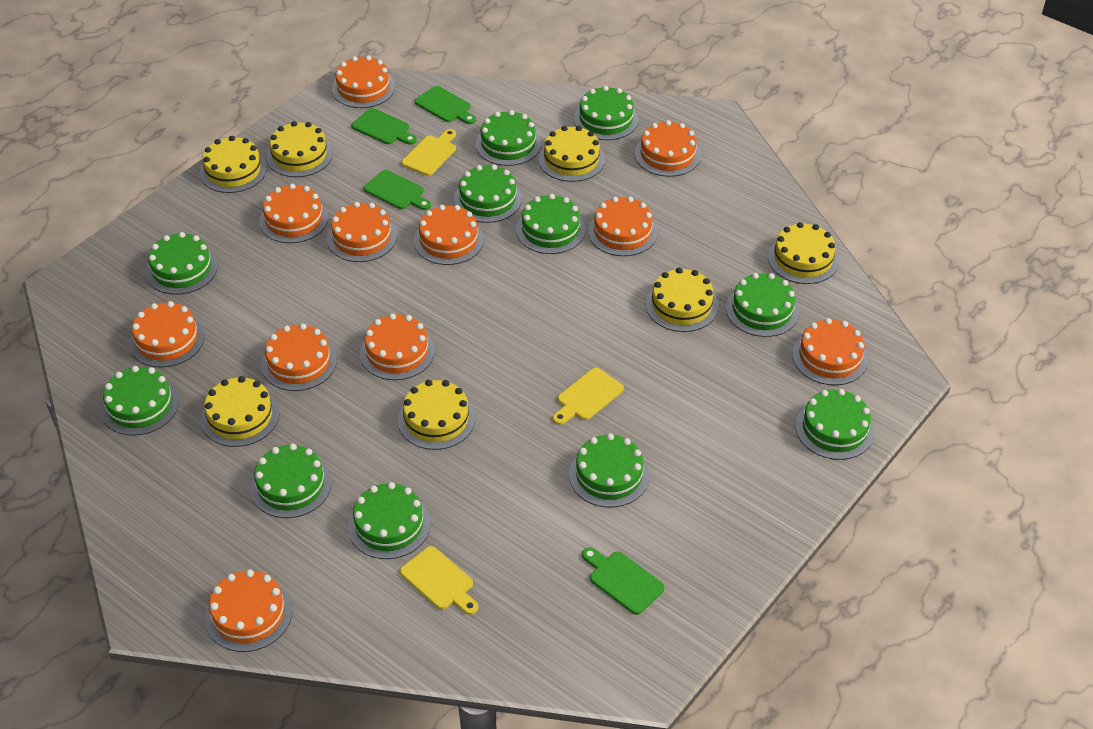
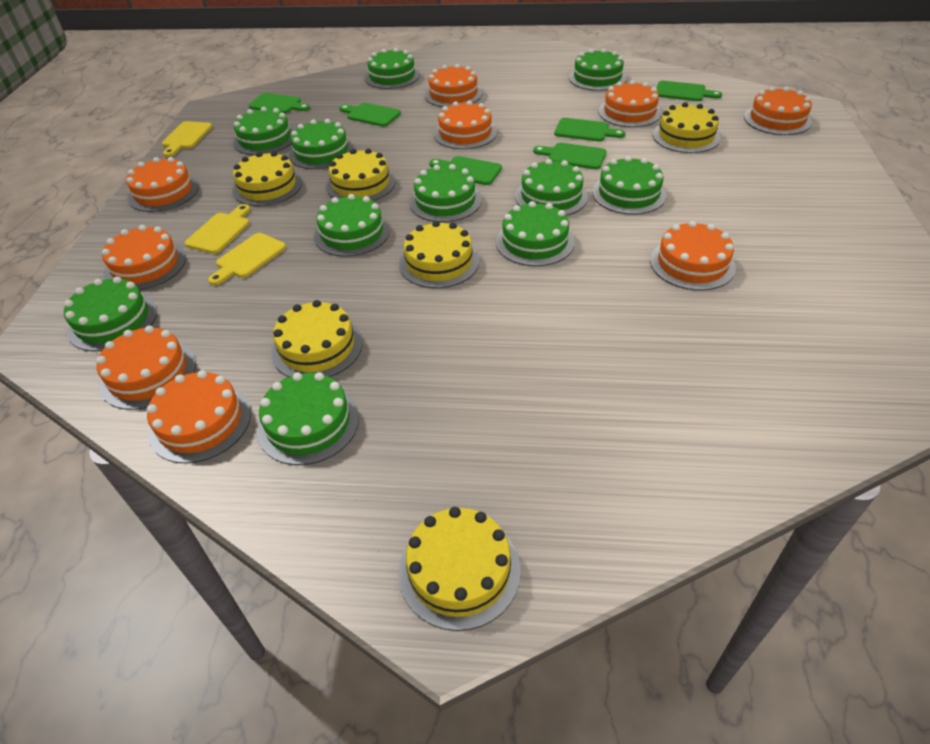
green cutting board: [351,108,417,145] [364,170,431,210] [415,86,476,124] [582,547,665,615] = 4 -> [248,93,310,114] [339,103,401,127] [429,156,502,185] [533,143,607,169] [554,118,625,141] [657,81,722,101] = 6
orange cake: [129,301,205,368] [205,569,292,652] [259,183,329,243] [261,324,337,391] [327,202,397,262] [332,55,395,108] [360,313,435,380] [414,205,484,265] [588,197,658,256] [635,120,701,177] [793,318,868,385] = 11 -> [96,326,196,410] [102,225,186,290] [126,157,199,212] [147,370,251,464] [425,64,483,107] [434,100,497,149] [599,80,662,127] [650,221,736,290] [744,87,812,135] = 9
yellow cake: [200,136,267,193] [201,376,279,447] [266,121,333,177] [398,380,475,450] [539,126,605,182] [646,268,718,332] [768,222,839,284] = 7 -> [232,151,302,206] [271,300,363,377] [326,148,396,201] [399,221,479,288] [399,507,521,631] [653,102,721,153] = 6

